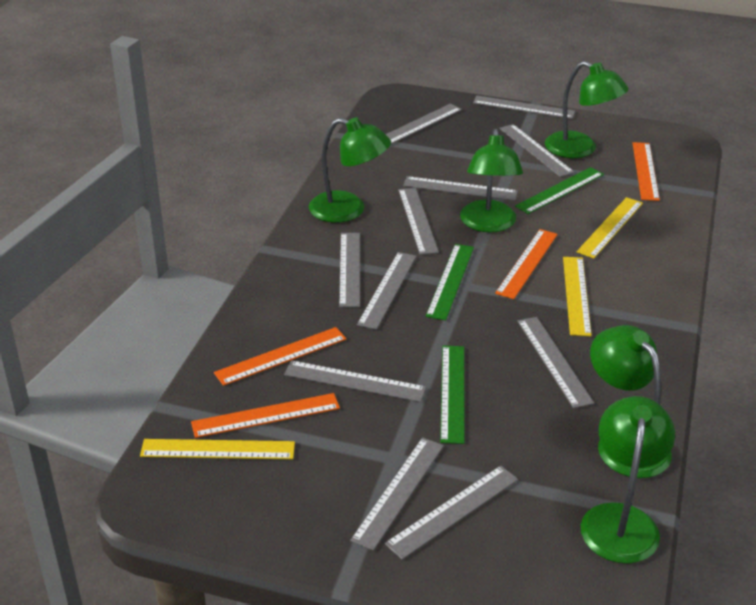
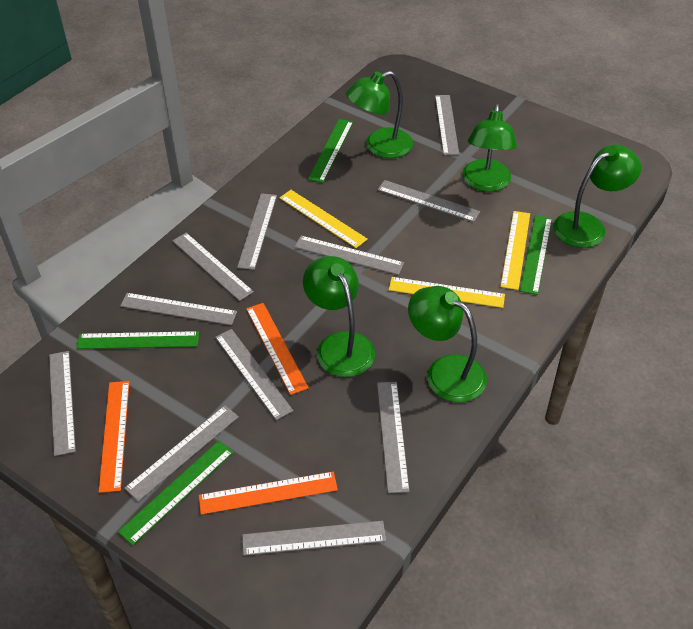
green ruler: [426,244,474,320] [440,345,464,444] [515,167,604,214] = 3 -> [76,331,199,349] [118,441,234,545] [308,119,353,183] [520,215,552,295] = 4
orange ruler: [191,393,340,438] [214,327,346,386] [495,229,558,299] [633,142,660,201] = 4 -> [99,381,129,493] [199,472,338,514] [246,303,309,395] = 3

